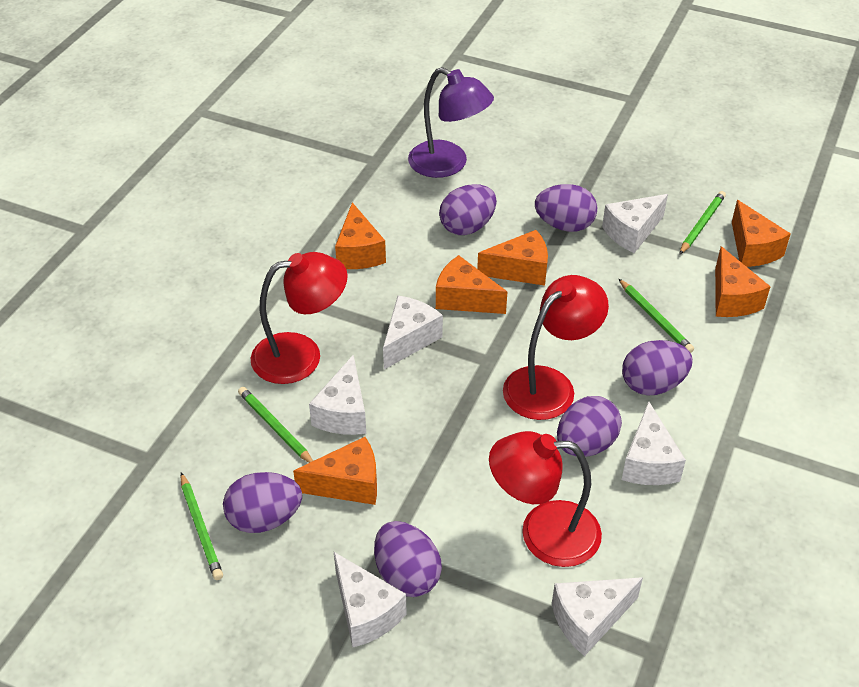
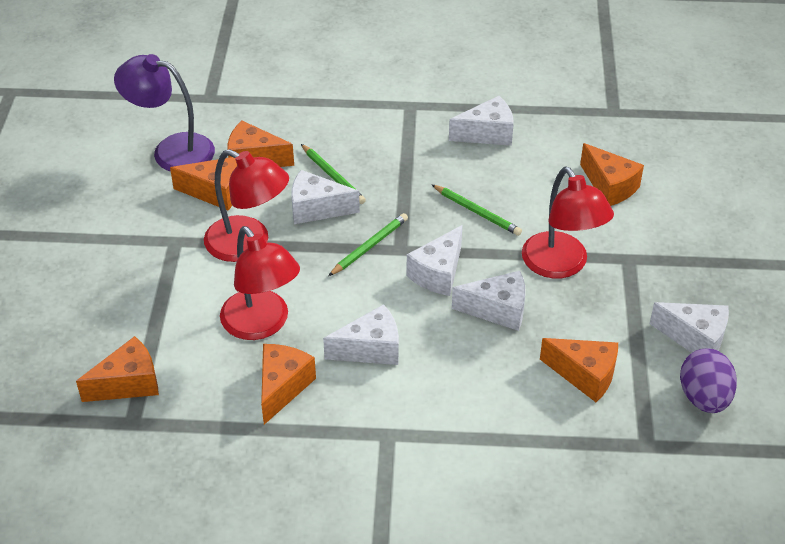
green pencil: [181,473,223,580] [238,387,313,463] [619,279,694,353] [679,191,726,255] = 4 -> [301,144,366,204] [328,213,408,276] [431,184,522,236] = 3
purple egg: [223,472,302,533] [374,521,442,597] [439,184,497,235] [535,184,597,232] [557,396,622,457] [622,340,693,396] = 6 -> [680,348,737,413] = 1

